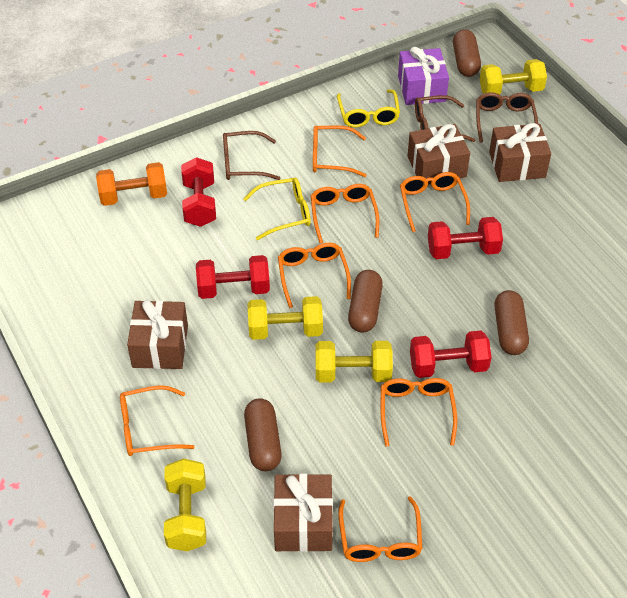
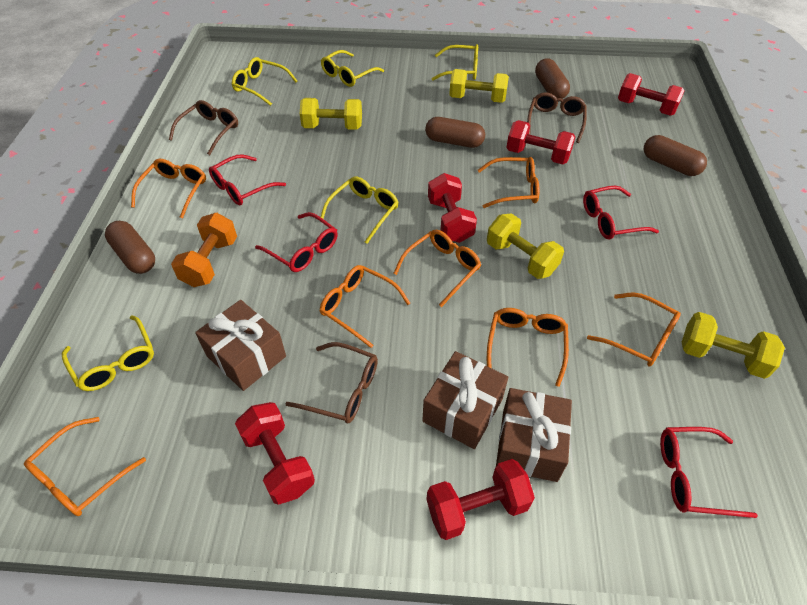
brown gift: [127,300,188,369] [273,474,333,552] [407,124,470,185] [489,123,551,182] = 4 -> [195,300,286,391] [422,351,508,449] [496,388,572,482] = 3
purple gift: [398,47,449,105] = 1 -> none = 0
red dumbbell: [181,157,216,227] [196,255,270,299] [410,331,492,378] [428,217,503,259] = 4 -> [235,402,315,505] [426,459,535,540] [428,173,477,243] [506,120,576,164] [618,73,685,116] = 5
red glasses: none = 0 -> [209,154,286,205] [255,212,338,272] [583,186,659,240] [660,427,758,518] = 4
yellow glasses: [244,178,311,240] [337,90,400,128] = 2 -> [62,315,154,391] [232,57,297,106] [321,50,384,87] [321,177,399,244] [432,44,478,81] = 5

